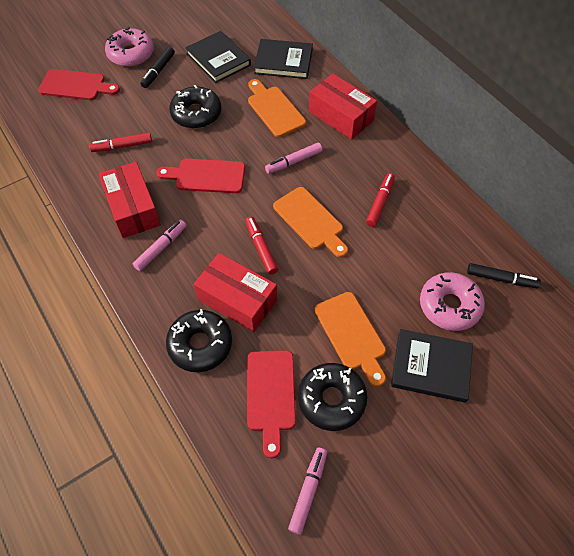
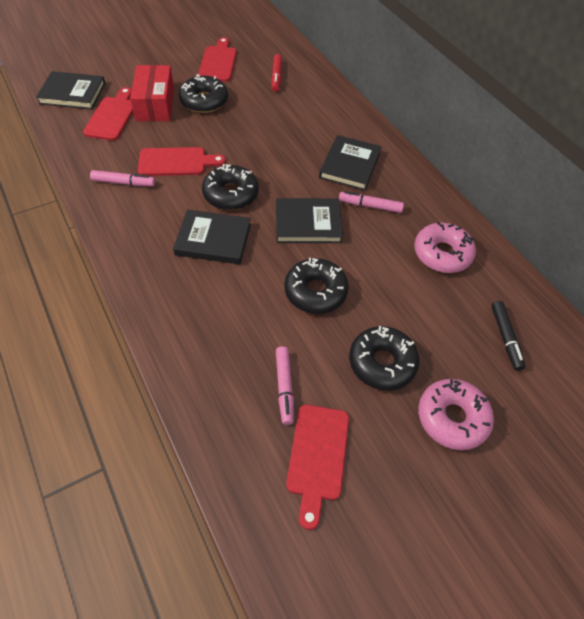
black book: [185,31,251,83] [254,39,313,79] [391,329,473,403] = 3 -> [36,71,105,109] [173,209,251,264] [276,198,343,243] [319,135,382,191] = 4
black donut: [166,309,232,372] [169,85,221,129] [298,363,367,431] = 3 -> [179,74,228,113] [202,164,259,210] [284,258,349,314] [349,326,419,391] = 4
black marker: [140,47,175,88] [467,263,541,288] = 2 -> [491,301,526,371] = 1
orange cutting board: [248,79,306,137] [273,187,348,257] [315,292,386,387] = 3 -> none = 0
red box: [99,162,161,238] [194,253,277,332] [309,74,377,140] = 3 -> [130,65,174,121] = 1
red cutting board: [38,69,120,100] [157,158,245,193] [247,350,296,458] = 3 -> [83,87,133,141] [138,147,226,176] [198,37,237,82] [286,405,349,530] = 4
red marker: [89,133,152,152] [245,217,278,275] [366,173,395,227] = 3 -> [271,54,282,92] = 1

